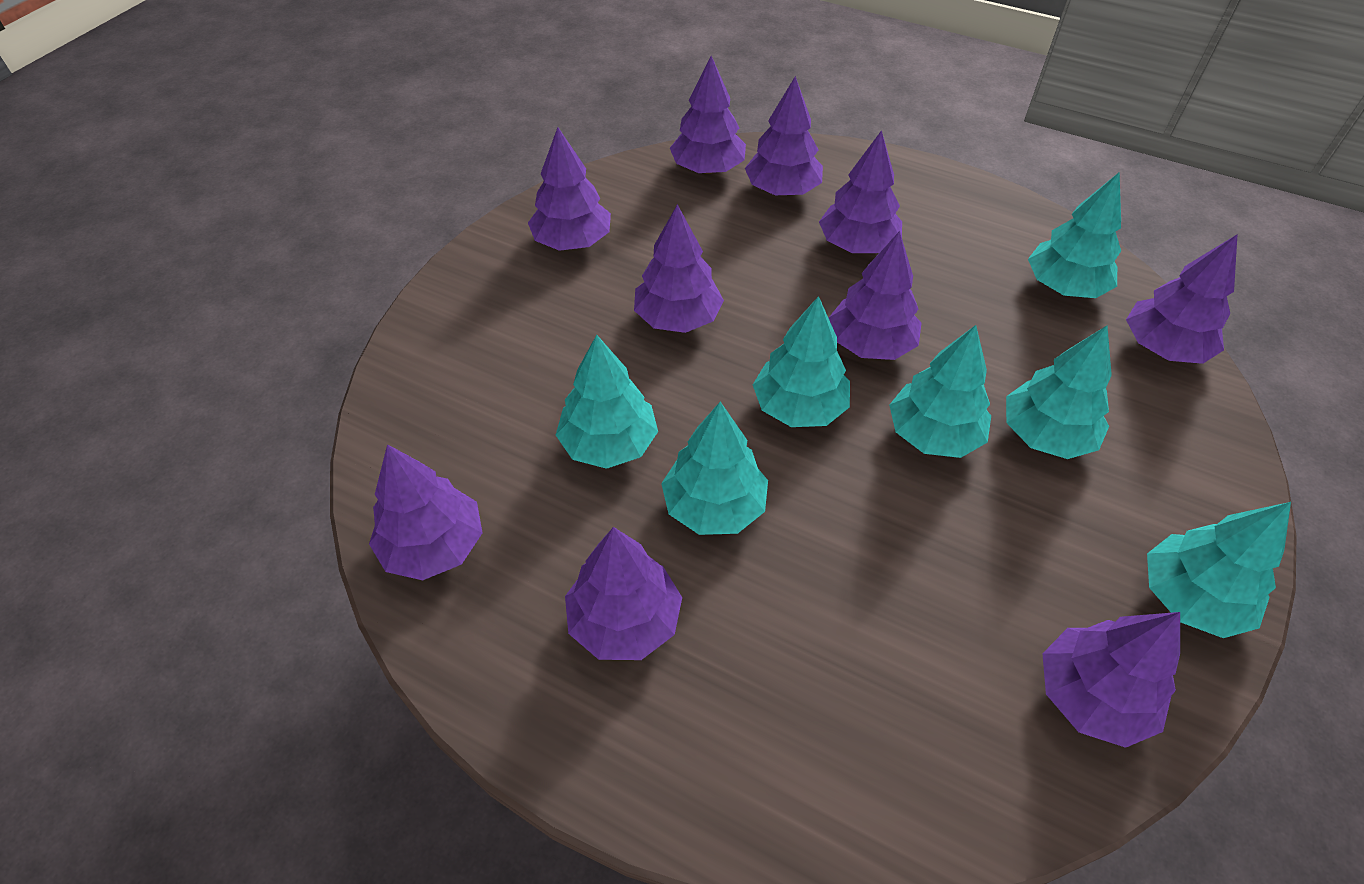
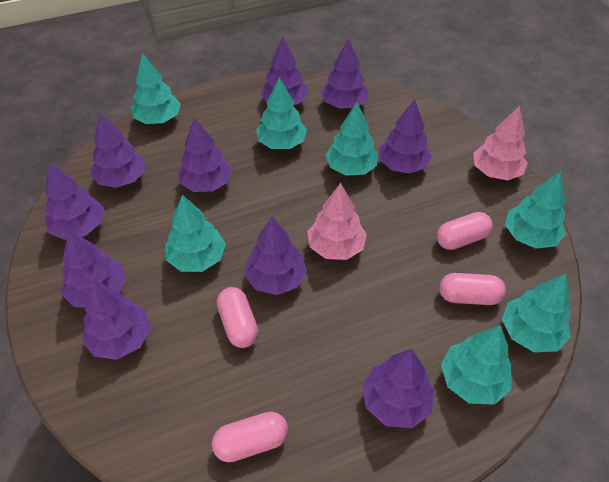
pink capsule: none = 0 -> [212,412,288,462] [217,287,259,348] [436,212,493,250] [439,273,506,305] = 4
pink tree: none = 0 -> [307,183,367,260] [473,106,527,180] = 2

